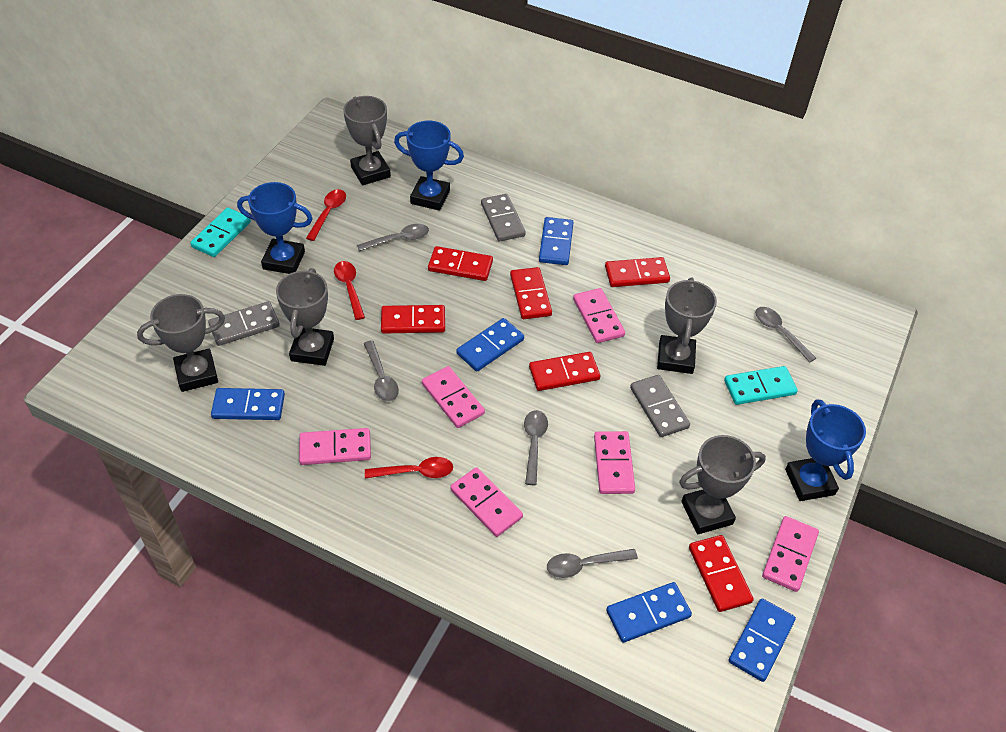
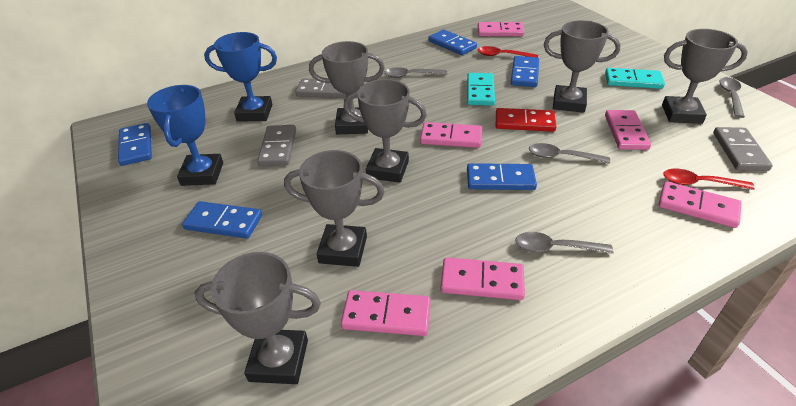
blue trophy: [237,182,313,274] [394,121,464,211] [785,399,866,501] = 3 -> [147,85,223,186] [204,32,277,122] = 2
grey spoon: [357,224,429,252] [364,340,399,401] [524,410,548,485] [547,549,638,578] [755,307,816,363] = 5 -> [384,67,447,78] [515,232,613,254] [529,143,610,164] [720,77,745,118] = 4
grey trophy: [137,294,225,392] [276,268,334,366] [343,96,391,185] [657,277,717,374] [679,435,766,534] = 5 -> [195,252,321,384] [284,150,385,267] [309,41,385,134] [344,79,427,183] [544,20,621,113] [662,29,748,124] = 6
red domino: [381,305,445,333] [428,246,493,281] [510,267,552,319] [529,352,600,391] [605,257,670,287] [689,535,754,612] = 6 -> [496,108,557,132] = 1
red spoon: [306,189,346,241] [334,261,365,320] [365,457,453,479] = 3 -> [477,46,538,57] [663,169,755,190] = 2

